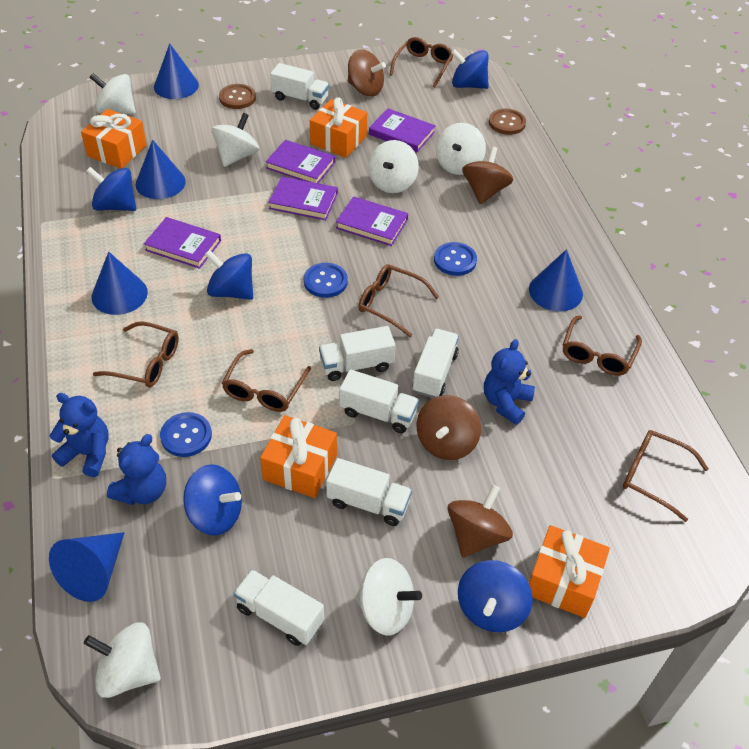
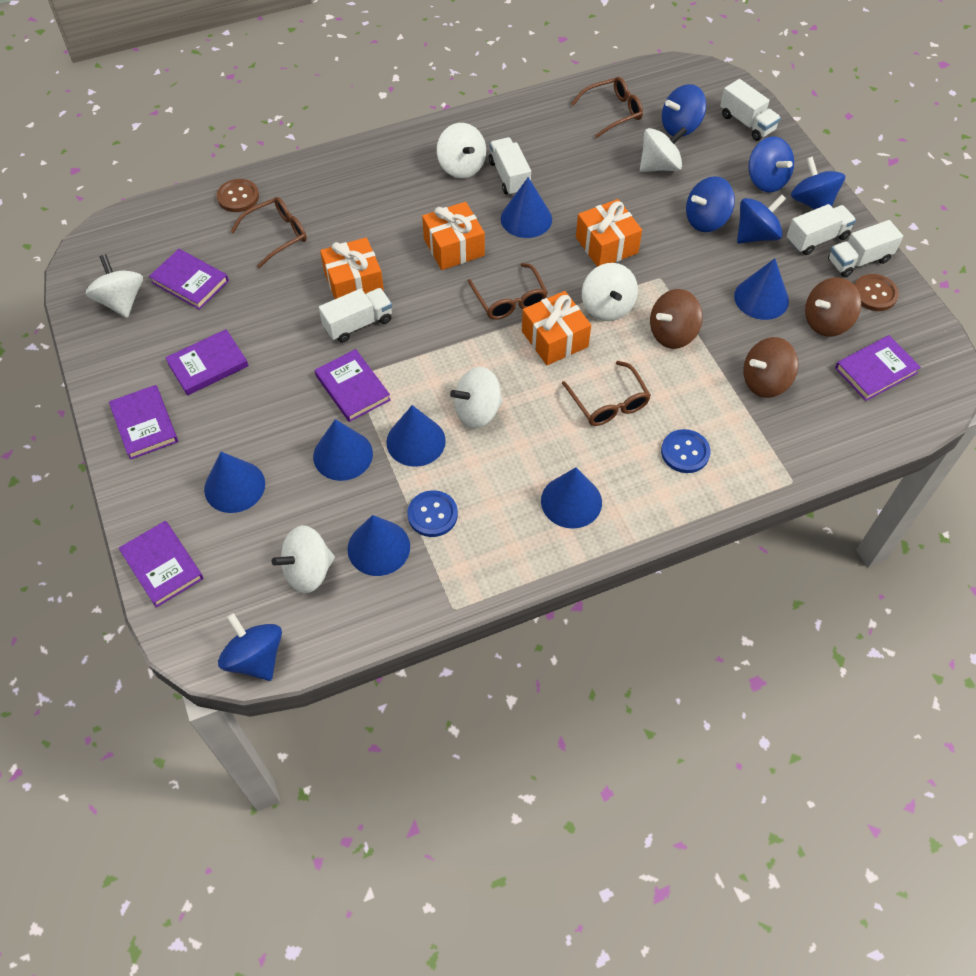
blue button: [160,412,212,457] [304,263,348,298] [434,242,477,276] = 3 -> [407,490,458,537] [661,429,711,473] = 2
blue cone: [49,532,124,602] [92,252,148,315] [136,140,186,199] [154,43,199,99] [529,249,583,312] = 5 -> [204,452,265,513] [313,419,373,481] [347,515,410,576] [386,405,446,467] [501,177,552,238] [541,467,602,529] [734,258,789,320] = 7
blue spinning top: [86,167,136,211] [183,464,242,536] [205,250,253,300] [451,49,489,89] [458,560,533,632] = 5 -> [218,613,282,681] [662,84,706,136] [686,176,735,232] [737,194,786,243] [748,137,794,192] [791,156,845,210] = 6
blue teddy bear: [50,393,109,477] [107,434,166,505] [484,339,535,425] = 3 -> none = 0
brown glasses: [93,321,179,387] [222,349,311,412] [358,264,439,337] [390,37,453,88] [563,316,642,376] [623,430,709,522] = 6 -> [230,197,307,268] [468,263,548,320] [562,361,651,426] [571,77,643,138] = 4
brown spinning top: [348,49,386,96] [417,395,481,460] [448,485,513,558] [462,146,513,204] = 4 -> [650,289,703,349] [743,337,798,398] [805,277,861,337] = 3
purple book: [144,217,221,269] [266,140,335,183] [268,176,338,220] [336,196,408,246] [369,108,436,152] = 5 -> [109,385,178,460] [118,521,204,608] [149,249,229,310] [165,329,249,396] [315,349,391,422] [835,335,921,401] = 6
white truck: [233,569,324,646] [270,63,329,110] [319,326,396,381] [326,458,412,526] [339,369,419,433] [412,329,459,398] = 6 -> [319,288,392,343] [489,137,531,196] [720,79,781,141] [787,204,856,255] [828,220,903,277] = 5

